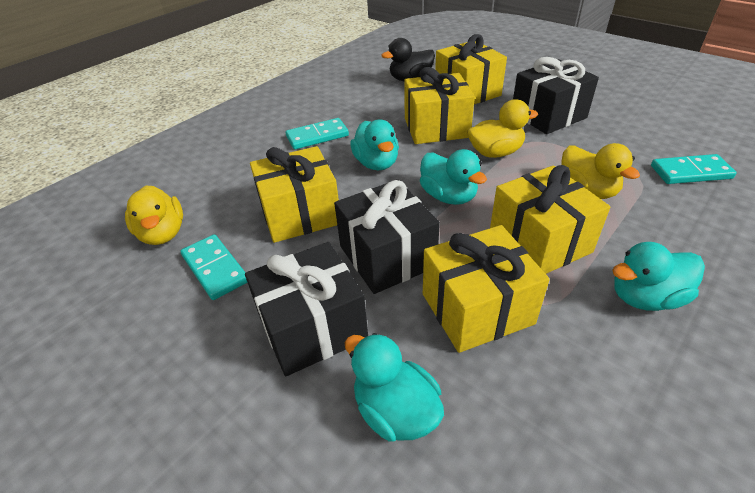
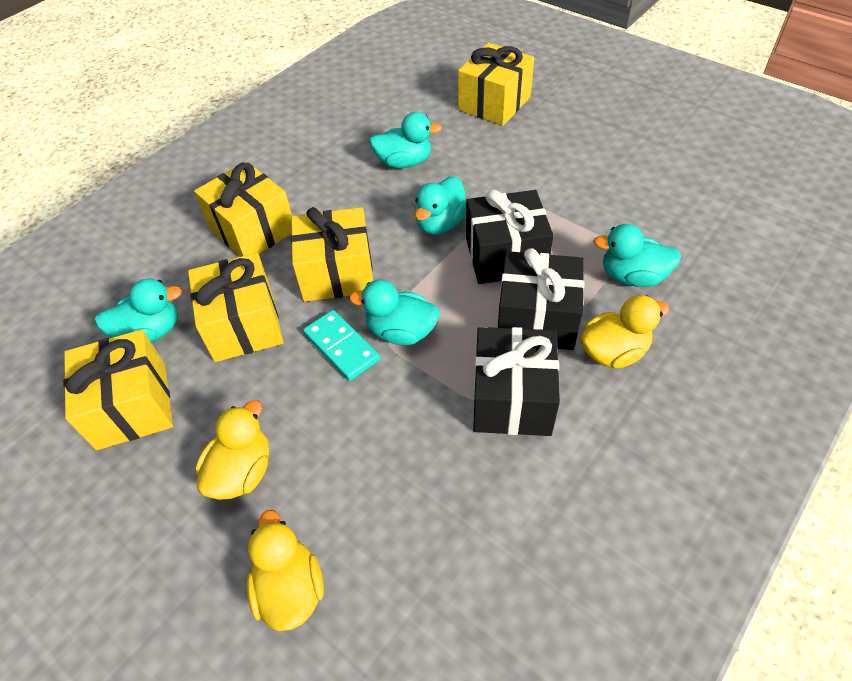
black duck: [381,38,435,81] = 1 -> none = 0
turquoise domino: [180,234,248,300] [286,118,349,150] [651,154,737,184] = 3 -> [303,310,380,381] = 1
turquoise duck: [345,333,444,442] [350,120,399,170] [420,149,487,205] [612,242,705,311] = 4 -> [95,279,182,342] [349,280,440,345] [369,112,442,168] [414,176,466,235] [593,224,681,287] = 5

